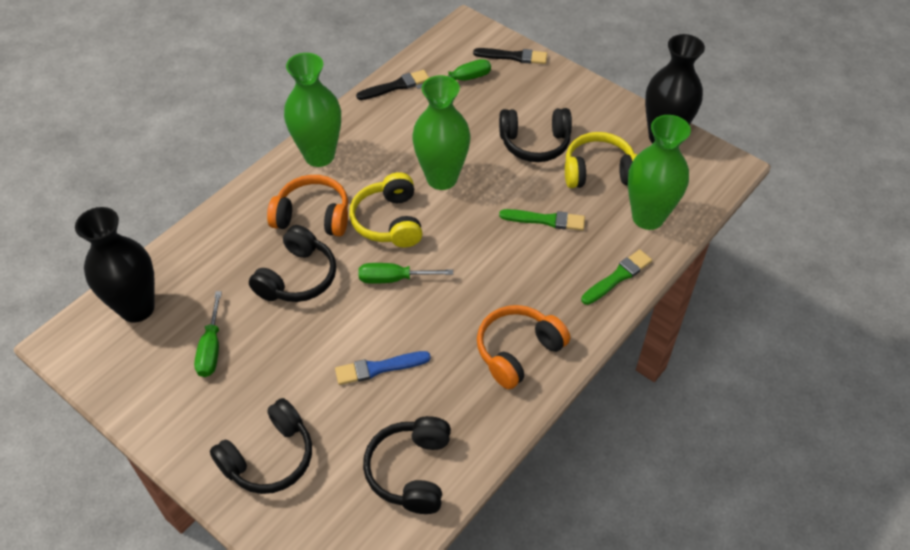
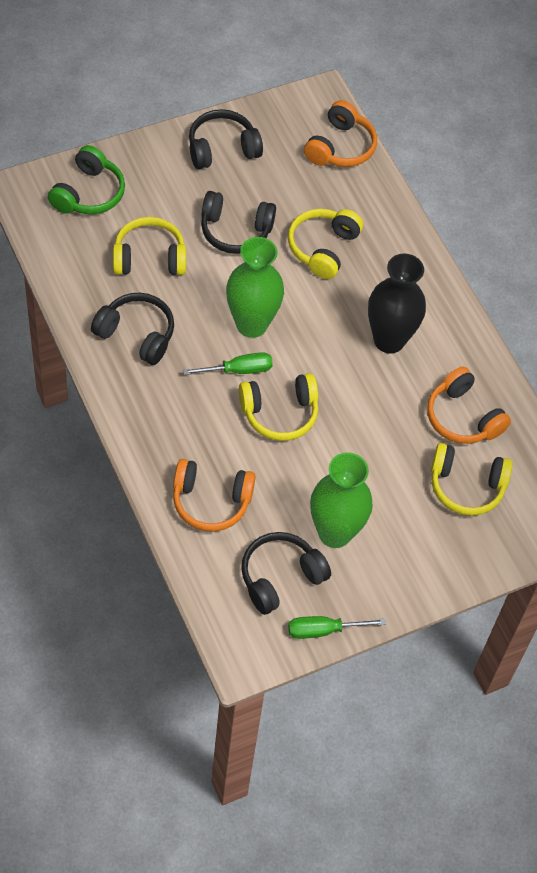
black brush: [356,70,429,100] [473,48,547,64] = 2 -> none = 0
black vase: [75,207,155,323] [645,34,705,143] = 2 -> [368,254,426,353] = 1
blue brush: [335,351,431,385] = 1 -> none = 0
green brush: [499,209,585,231] [581,249,652,305] = 2 -> none = 0
green headphones: none = 0 -> [48,145,125,215] = 1
green screwdriver: [194,291,222,377] [359,263,453,284] [416,59,491,89] = 3 -> [183,352,273,375] [288,616,386,639] = 2
green vase: [284,53,341,167] [412,75,470,190] [628,115,691,230] = 3 -> [226,237,284,338] [310,452,373,548] = 2
orange headphones: [267,175,348,237] [477,305,570,389] = 2 -> [173,459,256,532] [304,100,377,167] [427,366,511,444] = 3
yellow headphones: [349,172,423,247] [565,132,638,188] = 2 -> [113,217,186,275] [239,373,318,441] [288,209,363,279] [431,443,513,516] = 4

